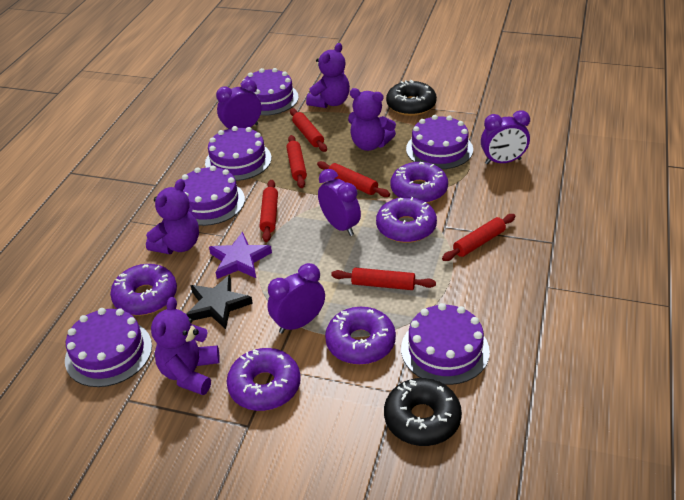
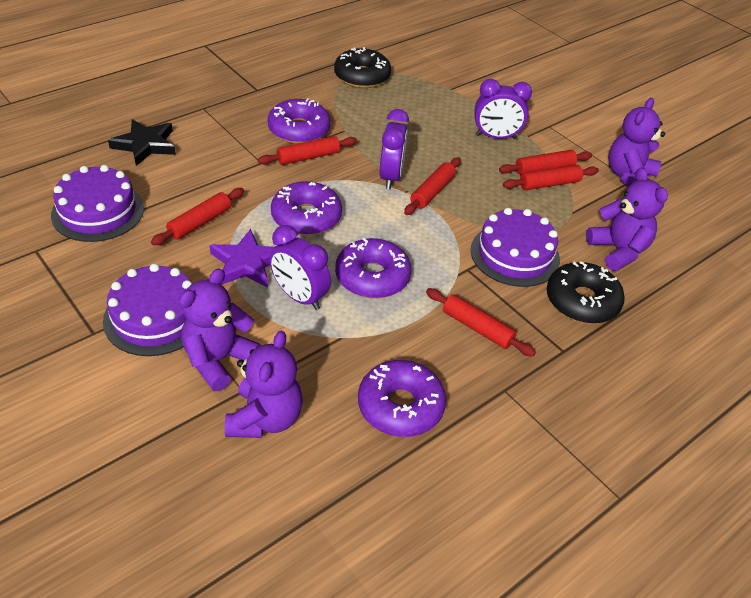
purple cake: [65,308,152,387] [181,166,245,226] [205,126,272,181] [241,68,299,116] [401,303,490,385] [406,115,473,169] = 6 -> [51,165,144,242] [103,264,192,356] [471,208,560,287] = 3
purple clock: [216,79,262,129] [267,263,325,334] [318,169,361,236] [481,110,530,164] = 4 -> [270,225,331,310] [380,109,409,189] [474,79,532,139] = 3
purple donut: [110,264,177,316] [227,348,301,411] [325,307,396,365] [376,197,437,243] [391,162,448,203] = 5 -> [267,98,331,144] [271,181,342,235] [335,238,411,298] [358,360,446,437] = 4

